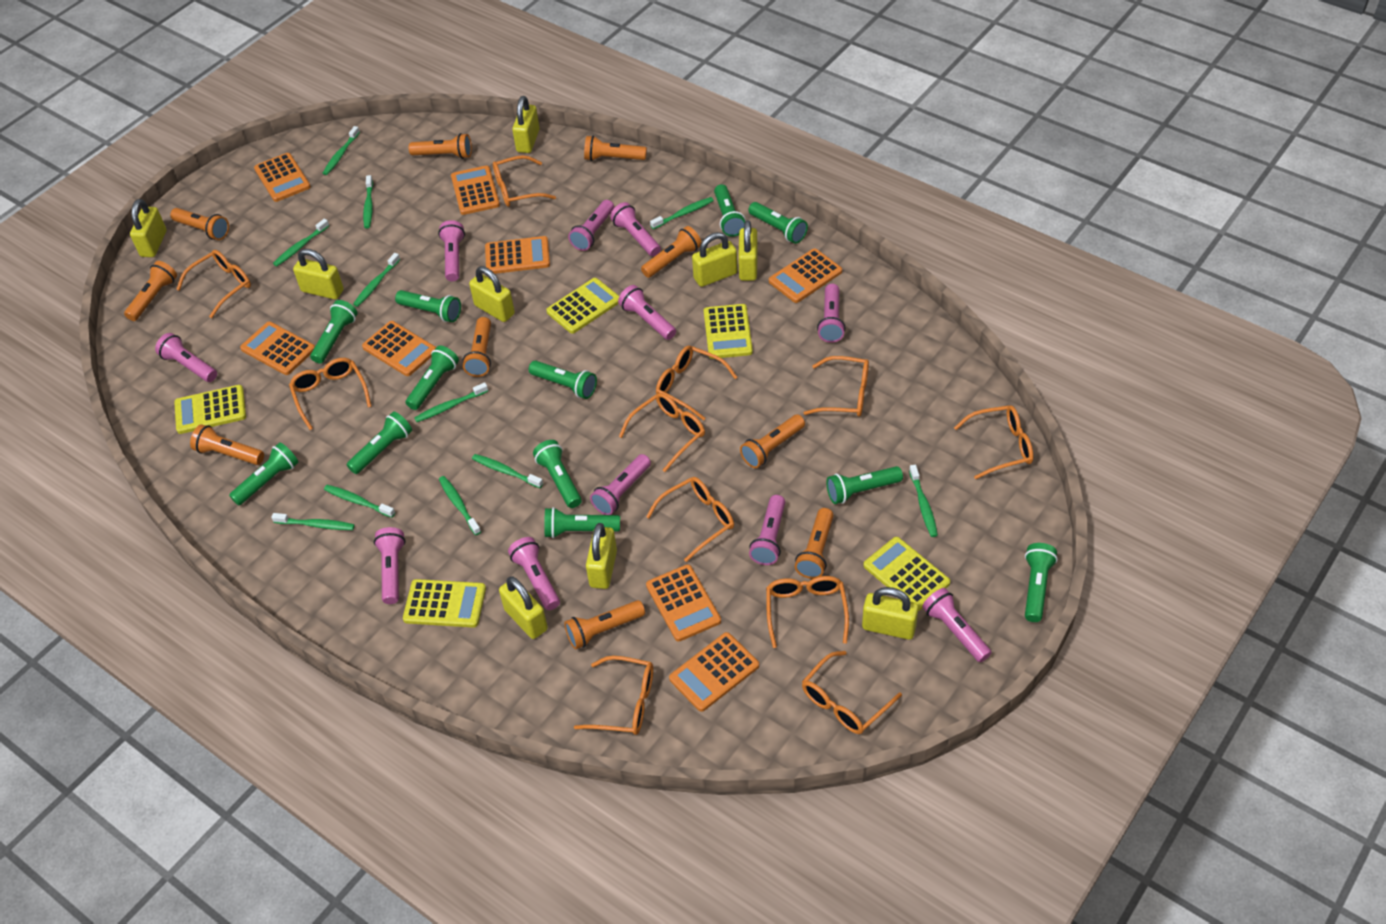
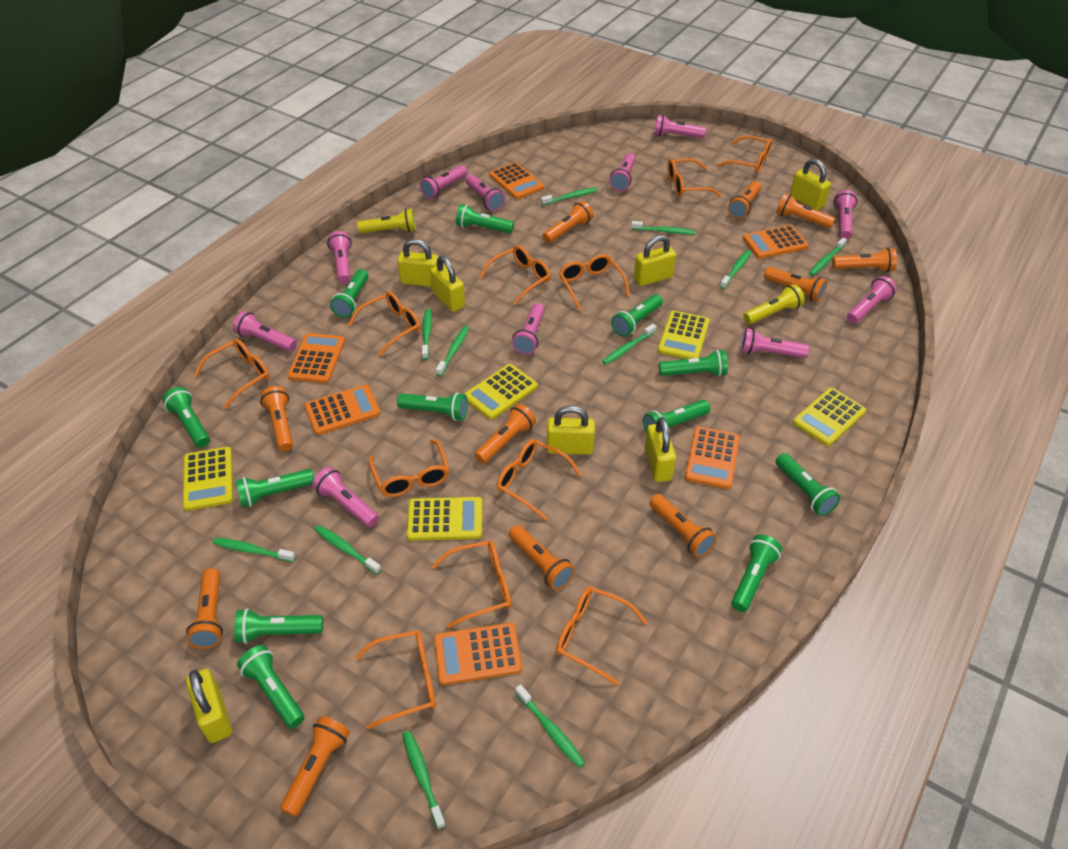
orange calculator: [240,322,315,375] [254,153,311,202] [362,321,436,376] [451,166,500,215] [485,236,550,274] [646,564,721,641] [669,632,759,712] [769,248,842,303] = 8 -> [288,333,345,383] [305,384,380,435] [434,623,522,685] [489,162,544,199] [685,426,740,489] [743,225,808,259] = 6
orange flashlight: [124,261,177,321] [170,208,229,240] [190,424,264,465] [409,133,472,159] [463,317,491,377] [564,600,645,650] [584,135,647,161] [641,226,702,278] [740,414,805,468] [795,508,834,579] = 10 -> [186,568,223,649] [260,386,293,452] [280,716,350,817] [474,404,536,464] [509,525,575,590] [543,201,593,243] [649,494,717,558] [728,181,761,219] [764,267,828,302] [776,193,835,229] [832,248,897,272] = 11
yellow flashlight: none = 0 -> [357,209,416,233] [743,284,805,324] = 2
yellow padlock: [130,199,167,257] [293,249,344,299] [469,266,515,322] [499,576,548,639] [512,96,540,153] [586,523,617,589] [692,232,738,287] [738,220,758,281] [862,587,919,640] = 9 -> [186,669,232,743] [397,239,438,287] [430,256,465,312] [547,405,595,455] [634,235,676,286] [645,417,676,482] [790,159,831,210] = 7

